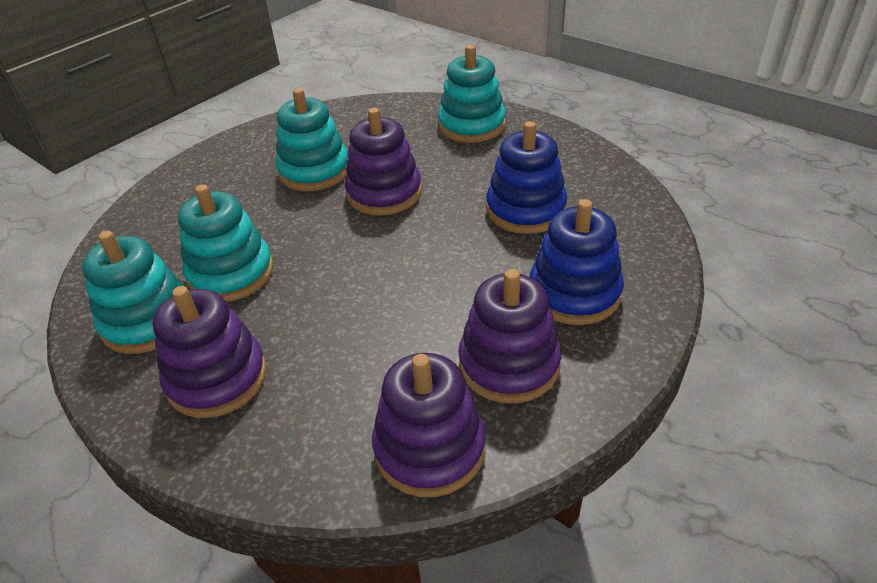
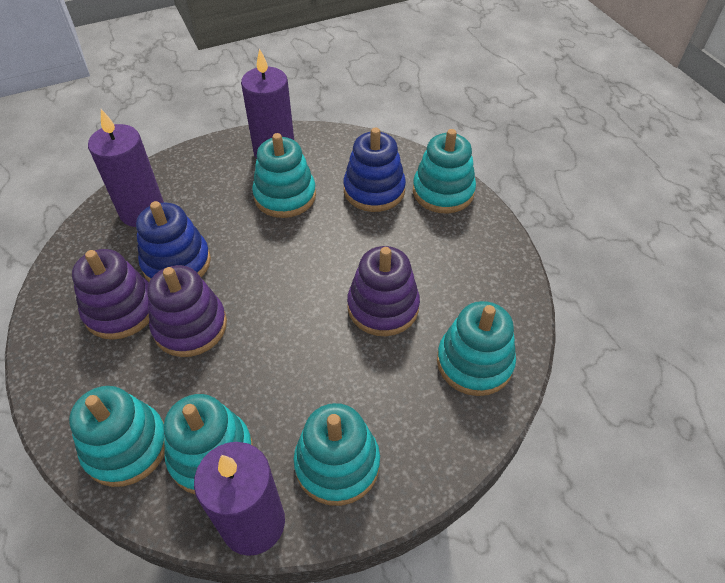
purple candle: none = 0 -> [88,109,164,227] [194,442,285,556] [241,49,294,159] = 3
purple stacking toy: [153,286,267,418] [344,108,422,216] [372,353,486,497] [458,269,561,404] = 4 -> [72,249,149,340] [148,265,227,357] [347,246,420,336] = 3
turquoise stacking toy: [82,231,184,354] [178,184,274,302] [276,88,348,191] [438,45,506,143] = 4 -> [69,386,165,487] [164,394,253,495] [252,133,316,218] [294,403,380,506] [413,129,476,214] [437,301,516,396] = 6

